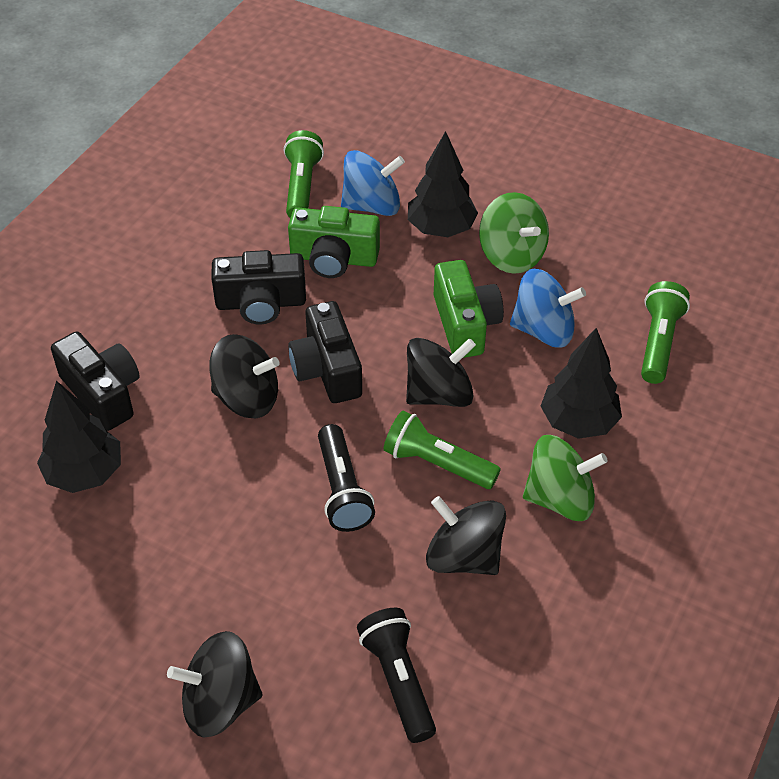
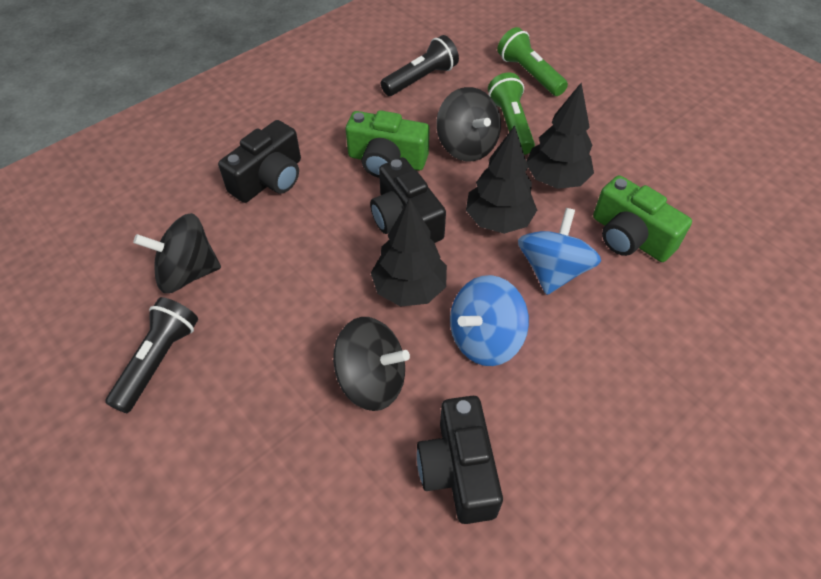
black spinning top: [167,631,263,738] [210,334,280,418] [406,338,476,407] [426,496,506,575] = 4 -> [133,213,221,293] [333,317,410,411] [436,87,501,162] = 3
green flashlight: [284,130,324,218] [384,411,501,489] [641,281,690,384] = 3 -> [488,73,535,155] [497,27,568,96] = 2
green spinning top: [479,192,549,274] [523,435,608,521] = 2 -> none = 0

